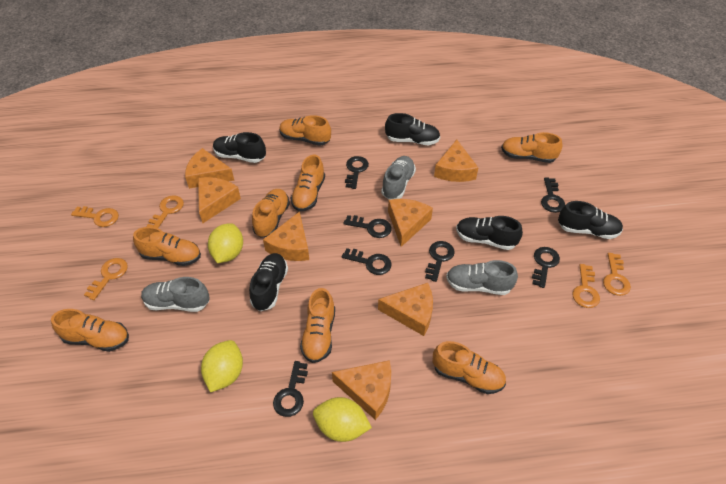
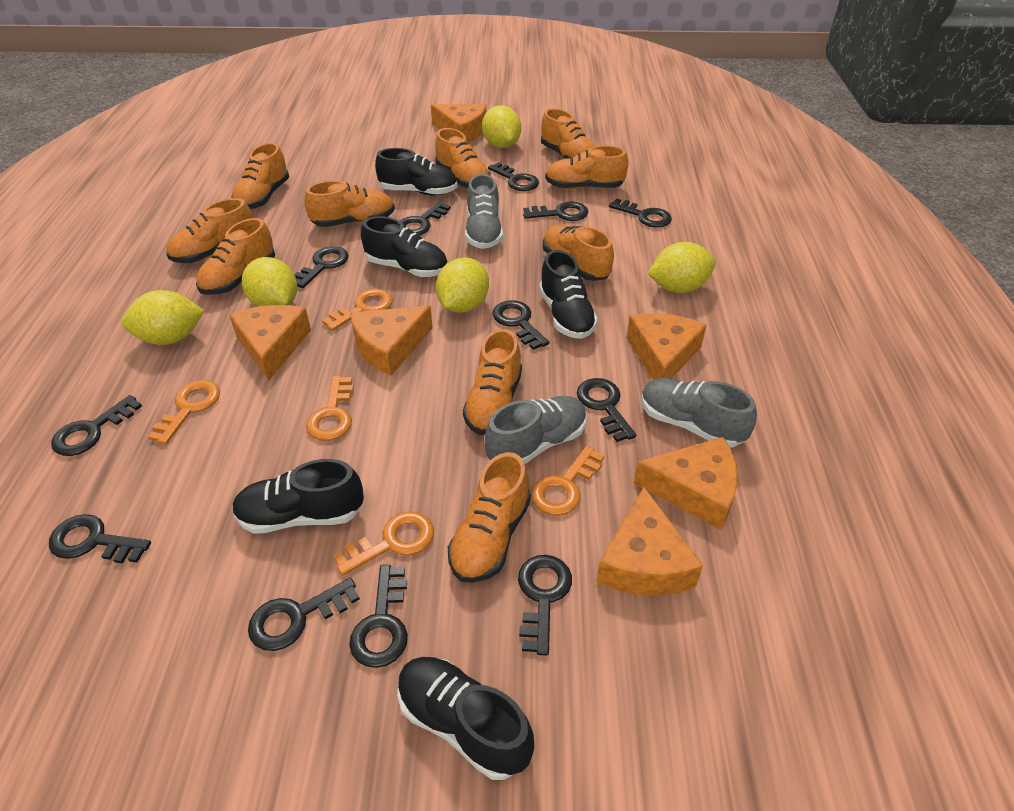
black key: [273,361,308,417] [342,248,392,275] [344,215,392,238] [345,156,369,189] [425,241,455,282] [532,247,560,288] [541,178,565,213] = 7 -> [49,514,151,564] [51,395,142,456] [248,578,360,651] [294,246,349,288] [349,565,408,668] [400,201,451,235] [488,162,539,191] [492,300,549,350] [518,555,572,656] [523,202,588,221] [577,378,636,442] [609,198,672,228] = 12
orange cheese: [185,148,234,189] [198,177,241,223] [263,211,309,261] [332,360,391,420] [378,283,433,336] [388,199,433,247] [434,140,478,182] = 7 -> [229,305,311,380] [350,306,433,376] [431,104,486,143] [596,487,703,596] [627,314,707,380] [633,437,738,530] = 6
orange shoe: [51,309,129,352] [133,227,201,266] [252,189,290,238] [279,115,331,146] [291,155,325,211] [300,288,335,363] [433,341,506,394] [501,132,562,163] = 8 -> [166,198,253,263] [196,218,275,295] [231,143,289,210] [304,181,395,227] [435,128,490,188] [448,452,531,583] [463,329,522,435] [541,108,595,159] [543,225,614,281] [545,146,628,189] = 10
yellow lemon: [201,340,243,392] [208,223,243,263] [313,397,372,442] = 3 -> [122,290,204,345] [242,257,297,307] [436,257,489,313] [482,105,521,148] [648,242,716,293] = 5

